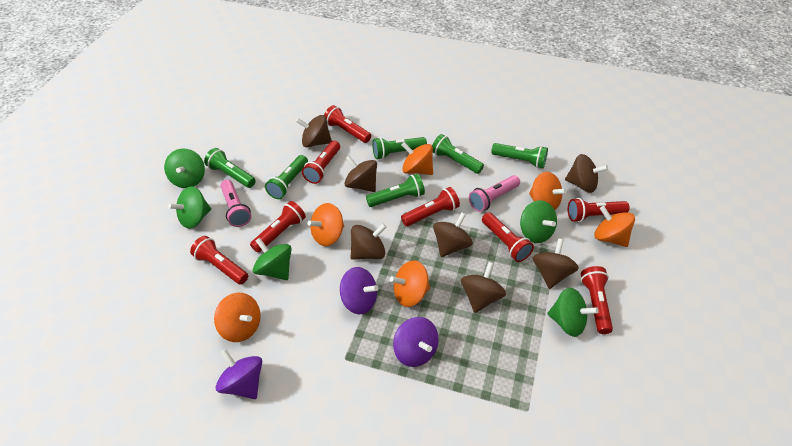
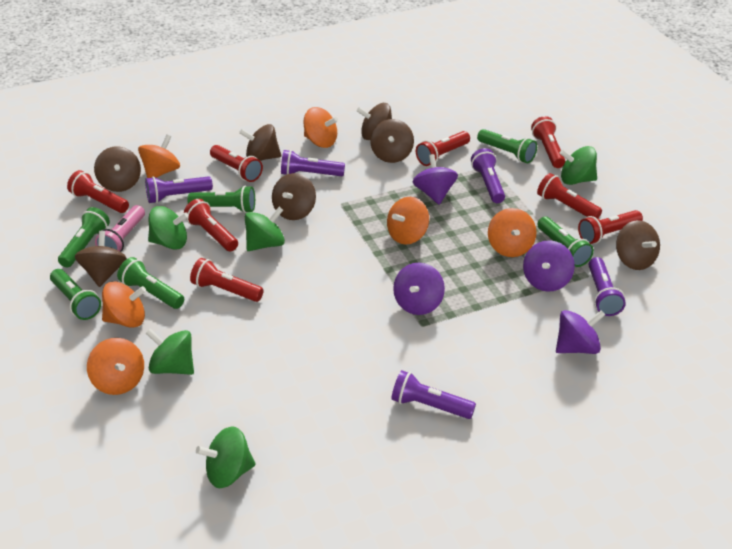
pink flashlight: [220,180,251,227] [469,175,520,212] = 2 -> [95,205,145,252] = 1
purple flashlight: none = 0 -> [145,176,213,203] [281,150,345,176] [391,370,476,419] [471,148,505,203] [589,257,626,316] = 5
purple spinning top: [216,349,262,399] [340,267,378,315] [393,317,439,367] = 3 -> [393,263,445,315] [413,154,458,204] [523,240,575,292] [556,310,605,354] = 4

